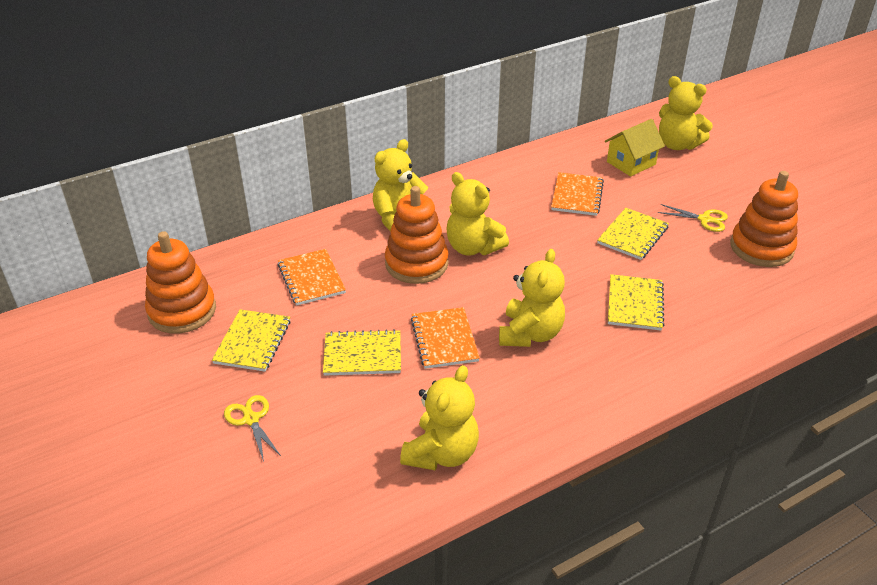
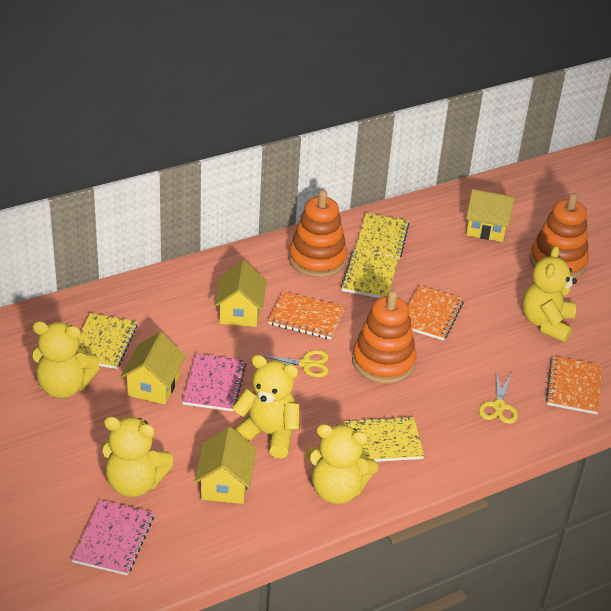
pink notebook: none = 0 -> [71,500,154,575] [182,353,246,411] = 2
yellow house: [605,119,665,177] = 1 -> [121,332,186,404] [195,427,256,504] [214,261,267,327] [466,189,515,242] = 4

